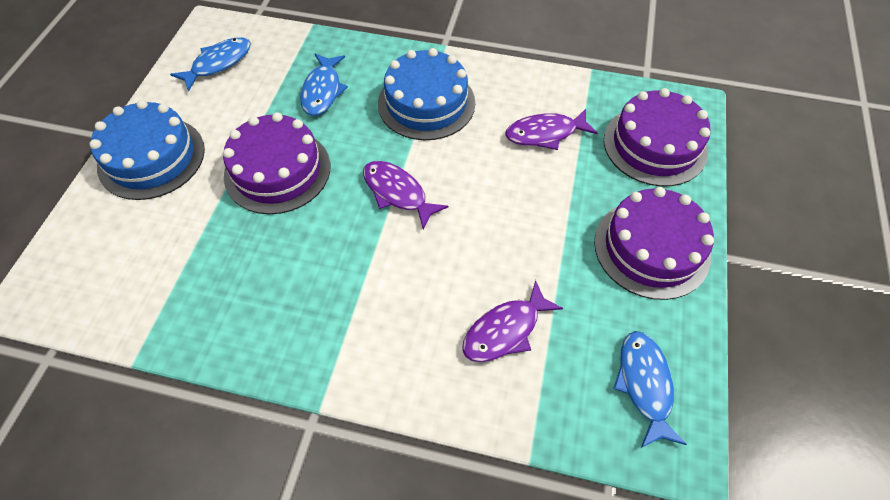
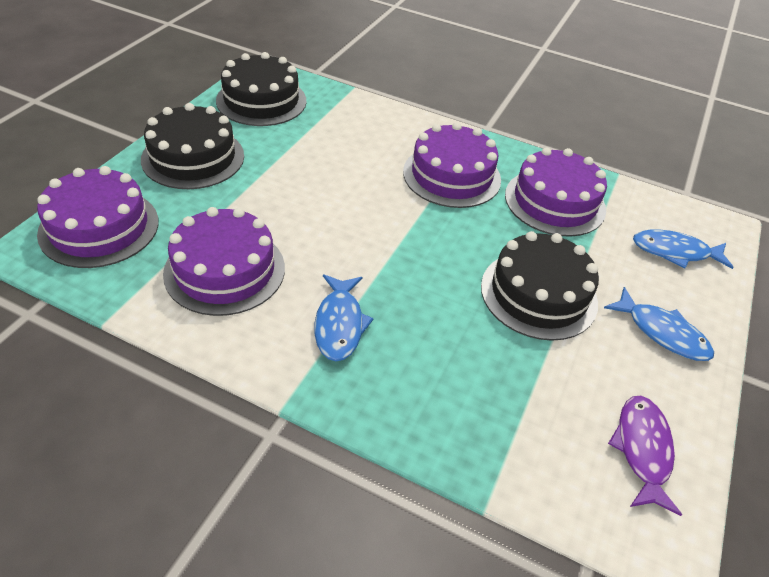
black cake: none = 0 -> [141,103,244,189] [216,52,307,126] [481,231,599,341] = 3
blue cake: [89,100,205,200] [378,48,475,140] = 2 -> none = 0
purple cake: [223,112,330,214] [594,187,714,300] [604,88,711,186] = 3 -> [37,166,159,268] [163,207,285,316] [403,122,501,208] [505,148,607,237] = 4
purple fish: [363,161,448,230] [462,280,563,362] [506,109,598,150] = 3 -> [608,396,682,516] = 1

